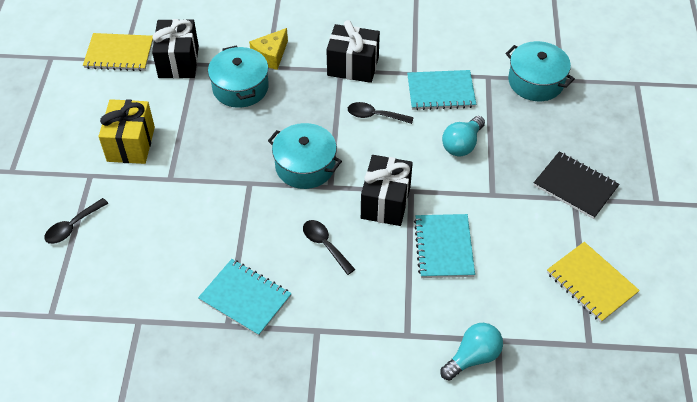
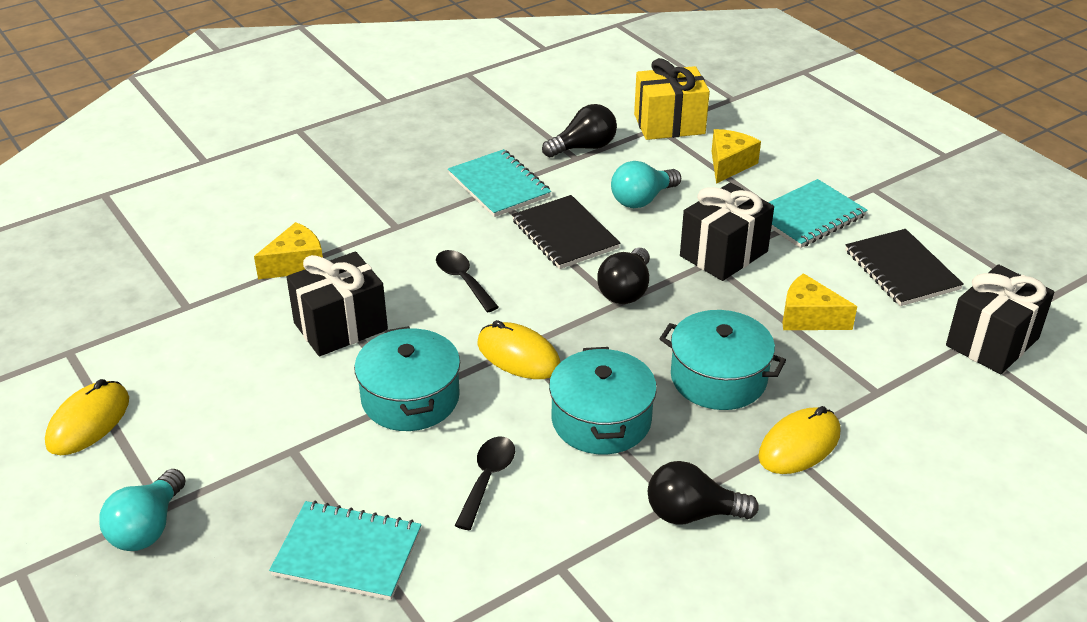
black light bulb: none = 0 -> [542,104,617,157] [597,248,650,304] [648,461,759,525] = 3
black notebook: [534,152,620,219] = 1 -> [512,195,620,269] [846,229,964,306] = 2
black spoon: [44,198,109,244] [303,220,355,275] [348,102,414,124] = 3 -> [436,250,499,312] [455,436,515,530] = 2
yellow cheese: [249,28,288,70] = 1 -> [254,222,323,279] [712,129,761,184] [782,273,857,330] = 3
yellow mouse: none = 0 -> [45,379,129,455] [477,320,561,379] [758,406,840,474] = 3
yellow notebook: [83,33,153,71] [547,242,640,322] = 2 -> none = 0

